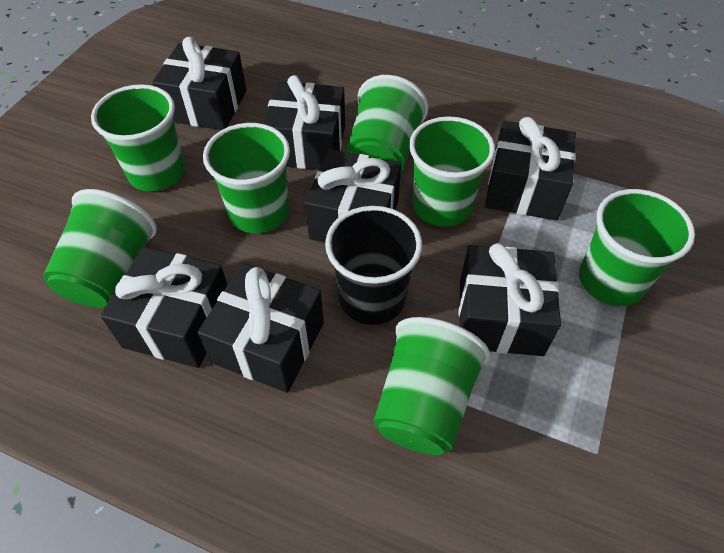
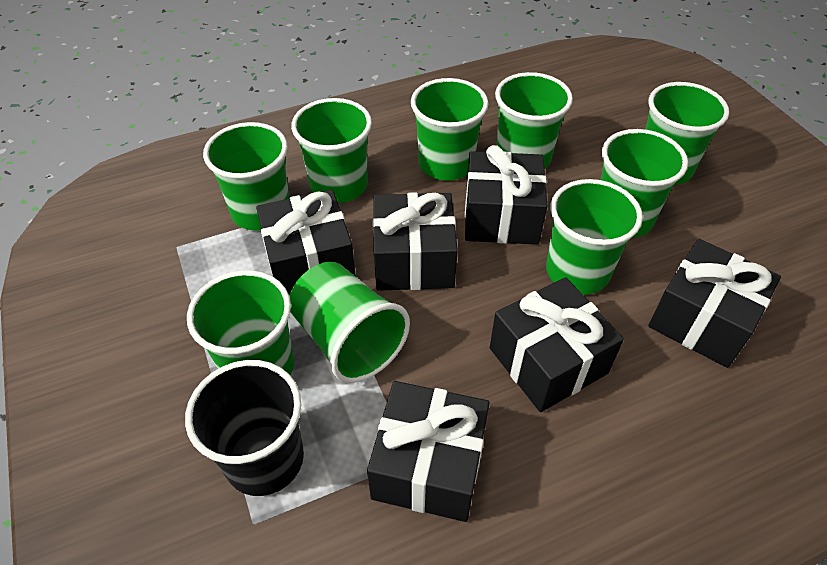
black gift: [100,247,227,368] [152,37,246,130] [198,263,324,393] [263,75,345,170] [305,149,401,243] [459,243,561,356] [485,117,576,220] = 7 -> [256,189,356,296] [367,381,489,522] [373,192,458,291] [465,145,547,245] [490,277,624,412] [648,239,781,368] = 6
green cup: [43,189,157,308] [91,84,185,191] [203,123,290,233] [346,75,428,172] [373,317,490,455] [409,116,495,227] [579,189,695,306] = 7 -> [187,270,294,375] [203,122,290,230] [290,262,410,383] [291,98,372,203] [411,78,489,181] [495,72,573,169] [546,179,643,295] [601,129,688,238] [645,82,729,185] = 9

